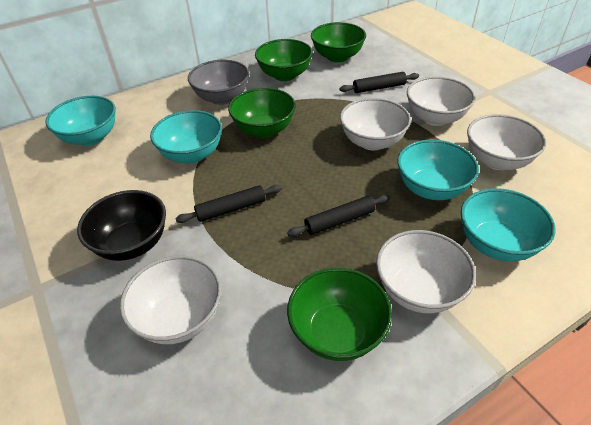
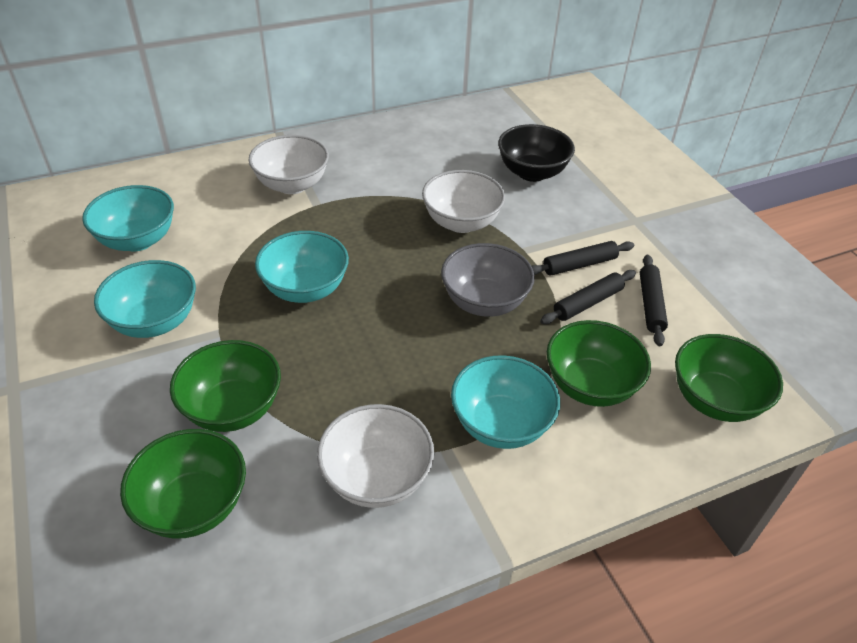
white bowl: [120,256,222,344] [340,98,411,150] [376,230,476,313] [407,76,475,126] [467,114,546,170] = 5 -> [248,135,329,194] [317,404,434,508] [422,170,505,233] = 3

